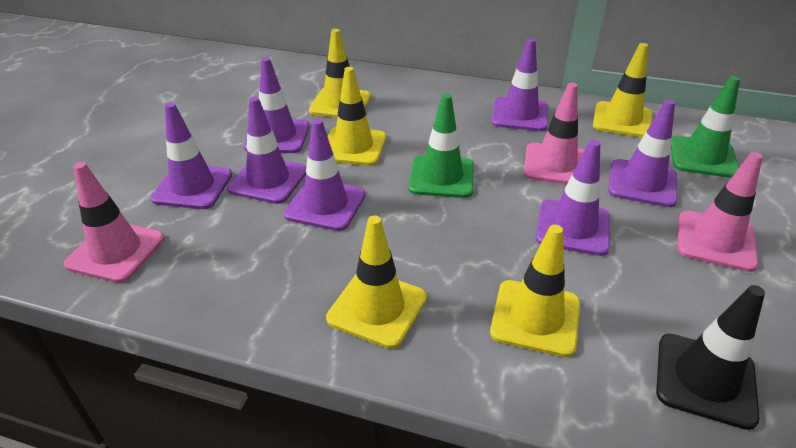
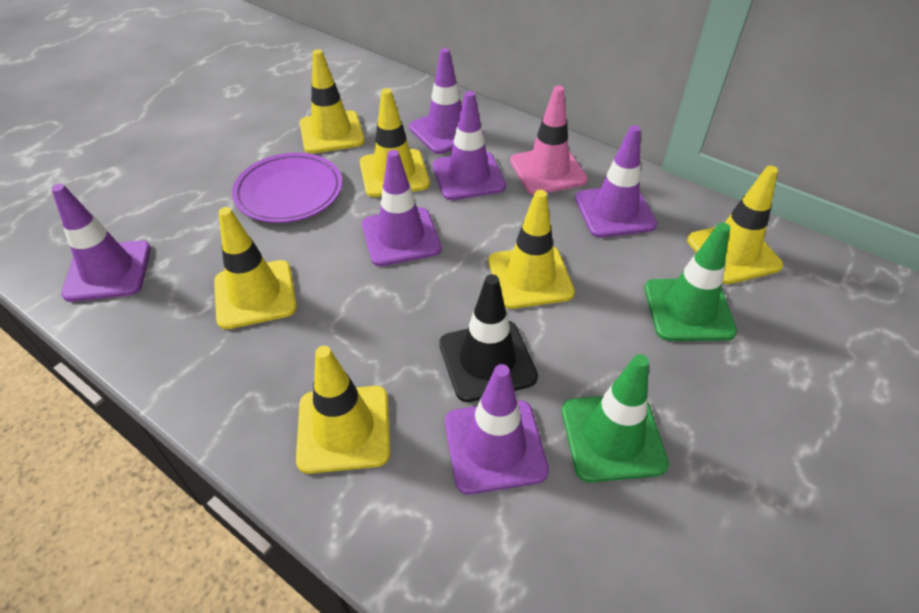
pink traffic cone: [64,162,165,283] [524,83,585,184] [677,152,763,272] = 3 -> [510,86,588,195] = 1
purple plate: none = 0 -> [232,153,342,223] = 1
purple traffic cone: [150,103,232,209] [227,97,306,204] [244,57,309,153] [284,119,365,231] [491,38,548,131] [536,140,610,256] [608,99,678,207] = 7 -> [51,184,151,302] [362,150,442,266] [409,48,484,154] [433,91,506,200] [445,364,549,495] [575,125,657,238] = 6
yellow traffic cone: [309,29,371,118] [326,215,427,349] [328,67,386,166] [490,225,580,357] [593,43,652,138] = 5 -> [214,207,297,329] [296,346,390,474] [299,49,365,154] [360,88,430,197] [489,190,575,309] [687,166,783,284] = 6

